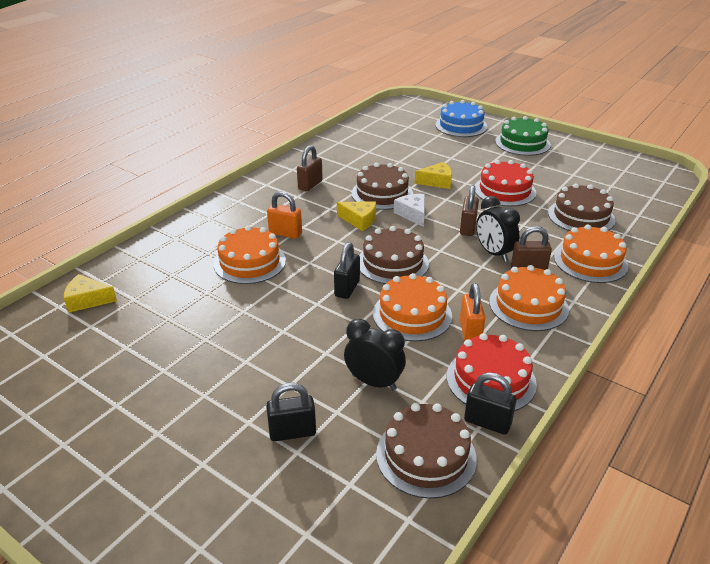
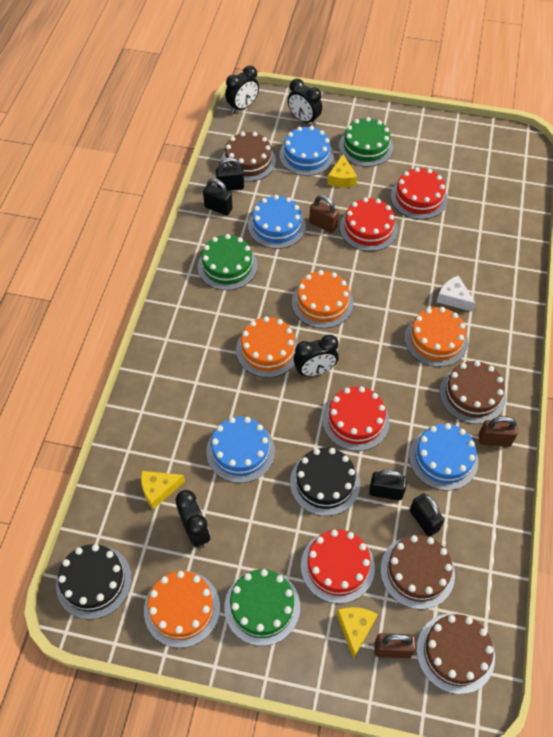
black cake: none = 0 -> [56,544,132,619] [290,448,360,516] = 2
black clock: [344,319,406,391] [476,196,520,262] = 2 -> [176,490,210,548] [225,66,259,113] [288,79,322,126] [293,335,339,376] = 4
black padlock: [266,383,316,441] [334,242,360,299] [464,372,517,435] = 3 -> [203,178,232,215] [216,157,244,191] [369,470,407,500] [410,493,444,536] = 4
blue cake: [435,100,488,137] = 1 -> [206,417,275,483] [248,195,306,249] [279,126,334,176] [409,423,478,491] = 4
green cake: [495,116,551,156] = 1 -> [198,234,257,290] [224,569,300,646] [339,117,393,167] = 3
orange padlock: [267,191,302,239] [460,283,485,341] = 2 -> none = 0
red cake: [447,333,537,411] [475,160,536,206] = 2 -> [301,530,375,604] [322,386,390,451] [340,197,398,251] [391,167,448,220] = 4

